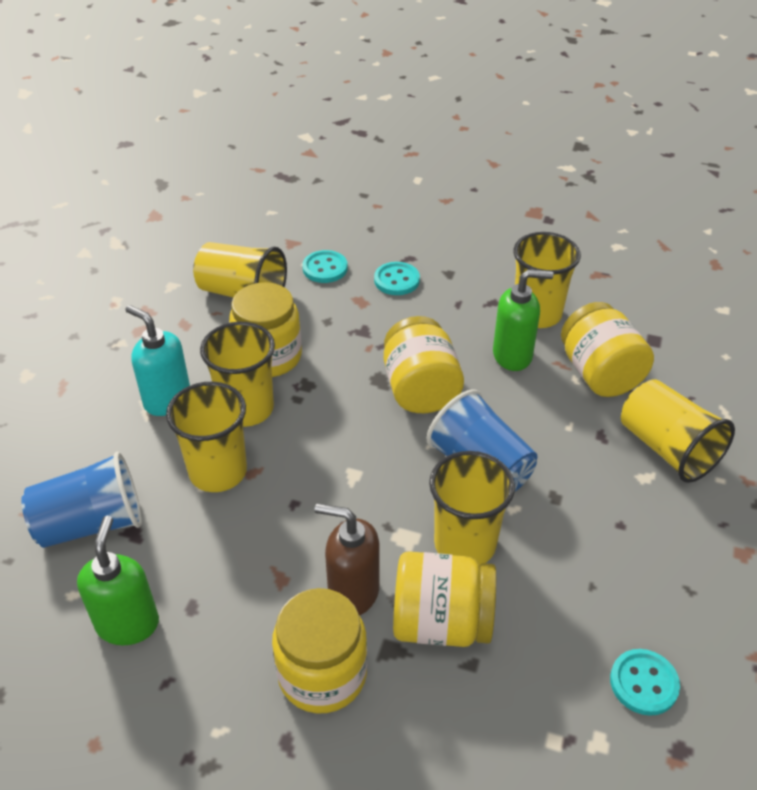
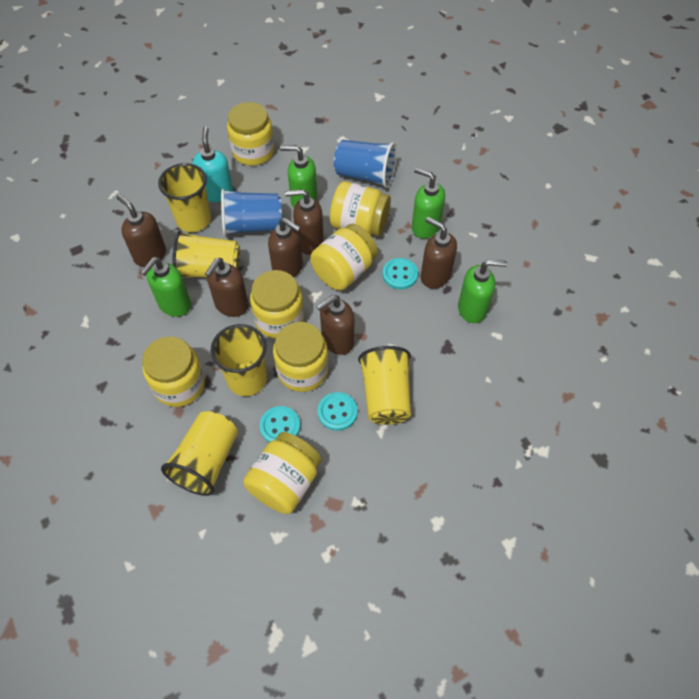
brown soap dispenser: [315,503,379,615] = 1 -> [116,194,166,267] [205,258,249,317] [268,218,303,277] [285,189,324,255] [316,295,354,355] [421,217,457,289] = 6
green soap dispenser: [77,516,159,645] [493,269,554,371] = 2 -> [140,257,191,317] [280,145,317,208] [412,167,445,239] [458,260,507,323] = 4
yellow cup: [166,382,247,492] [193,242,287,298] [200,322,275,427] [429,451,515,566] [514,232,581,328] [621,379,735,483] = 6 -> [158,163,211,232] [161,411,238,496] [172,231,240,277] [210,324,267,396] [358,346,411,425] = 5
yellow jar: [229,282,302,377] [272,588,367,713] [384,316,464,413] [393,551,496,647] [561,302,654,397] = 5 -> [142,336,205,407] [227,102,274,166] [243,432,321,514] [250,270,304,339] [273,322,329,392] [310,224,378,290] [330,181,391,236] = 7

